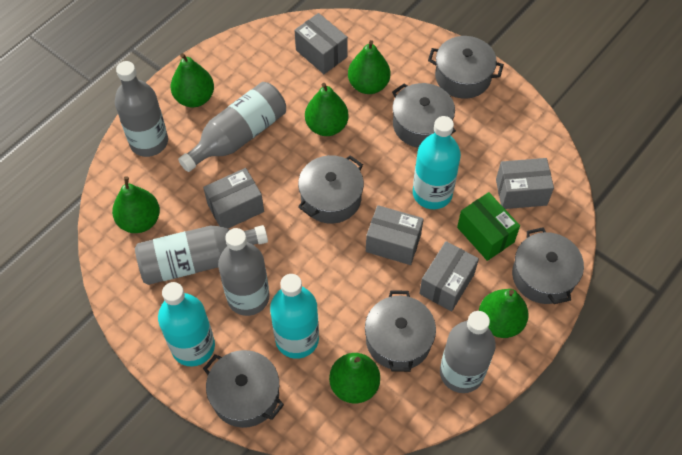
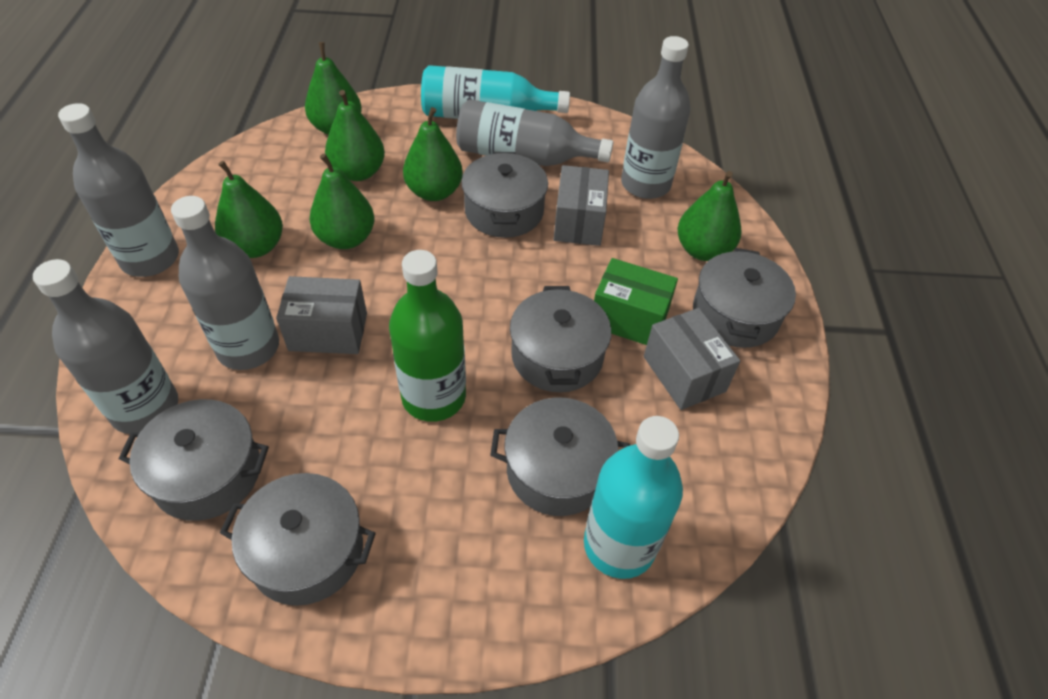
green bottle: none = 0 -> [389,250,466,422] = 1
grey box: [203,168,264,229] [294,13,348,74] [366,205,424,265] [419,241,479,312] [496,158,554,209] = 5 -> [276,276,367,354] [554,165,609,246] [644,308,740,410] = 3
turquoise bottle: [158,282,215,366] [270,274,319,359] [413,116,461,209] = 3 -> [421,65,570,119] [584,416,683,579] = 2

